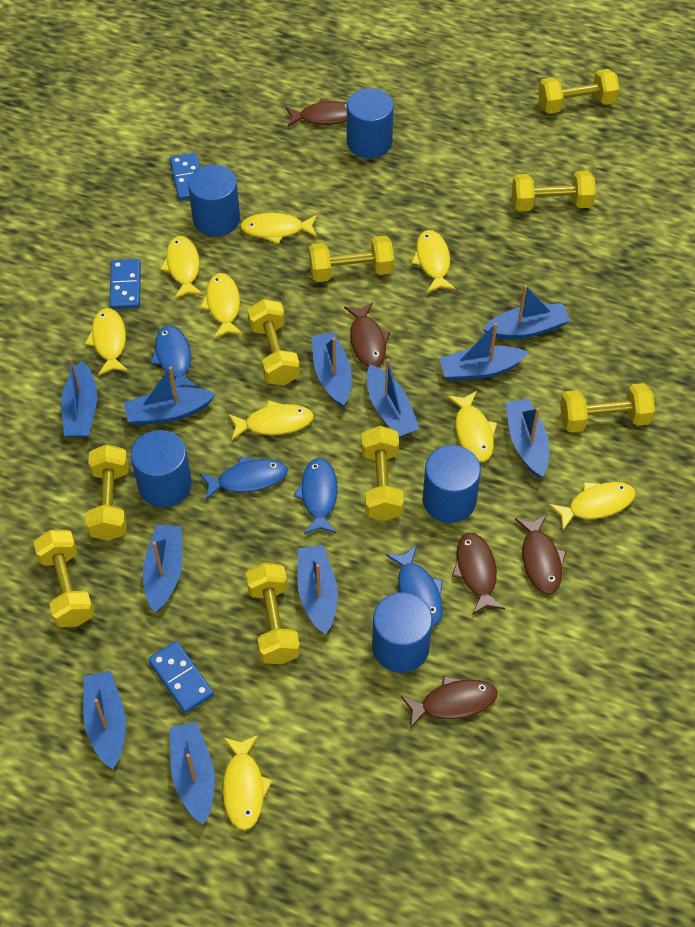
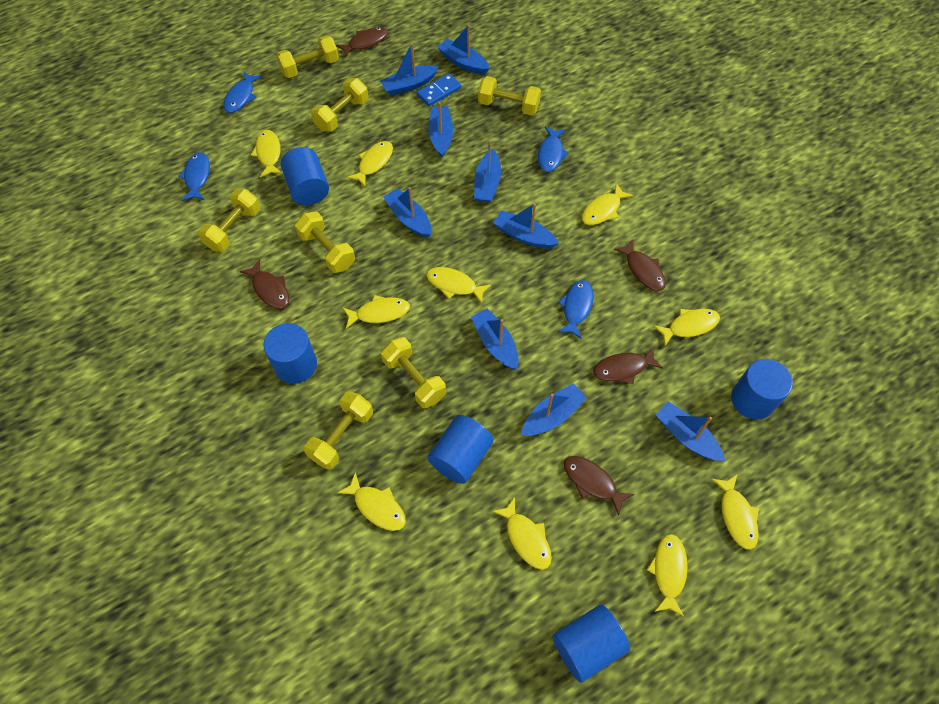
blue boat: [61,358,97,437] [83,671,126,769] [124,366,216,425] [143,525,182,612] [170,722,215,825] [298,545,338,635] [311,332,352,407] [367,359,419,437] [439,323,529,381] [483,285,570,339] [506,398,549,478] = 11 -> [380,43,439,95] [383,187,432,238] [428,102,453,157] [438,25,490,74] [471,308,519,370] [474,140,501,203] [493,203,559,248] [521,383,587,436] [655,401,725,461] = 9
blue domino: [109,259,141,309] [148,641,214,713] [170,153,200,201] = 3 -> [417,74,461,106] = 1
yellow dumbbell: [33,530,94,627] [85,444,129,541] [246,563,300,664] [248,299,300,385] [309,236,394,282] [361,426,404,521] [512,171,596,212] [538,69,620,114] [560,383,655,433] = 9 -> [198,189,261,252] [276,35,339,78] [295,211,355,273] [304,391,373,470] [311,78,369,132] [381,337,446,409] [478,76,541,116] = 7
yellow fish: [85,308,129,376] [160,236,203,299] [200,273,243,338] [222,735,272,830] [228,400,314,440] [240,213,317,244] [411,230,456,293] [447,391,497,462] [549,482,636,530] = 9 -> [251,130,282,177] [337,472,406,531] [342,295,410,329] [347,141,393,186] [426,267,491,303] [492,497,552,570] [582,183,634,225] [647,534,688,616] [653,309,720,346] [711,474,759,550] = 10

